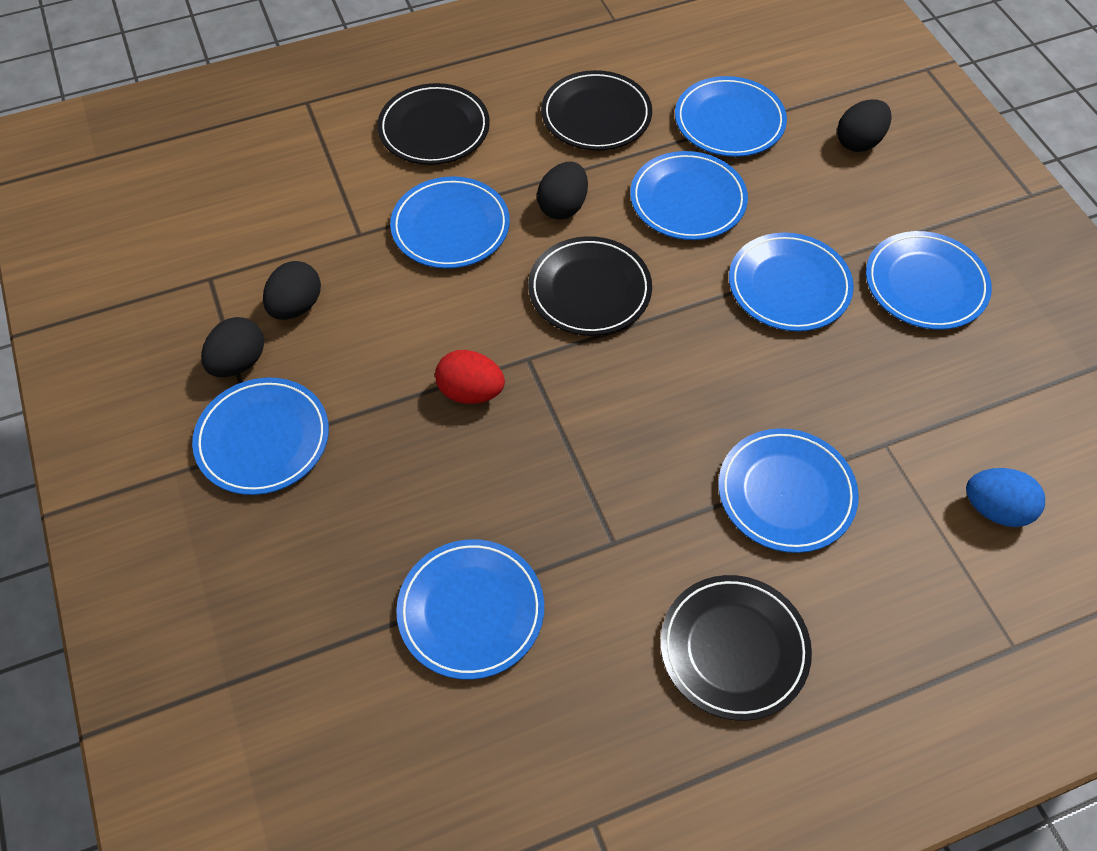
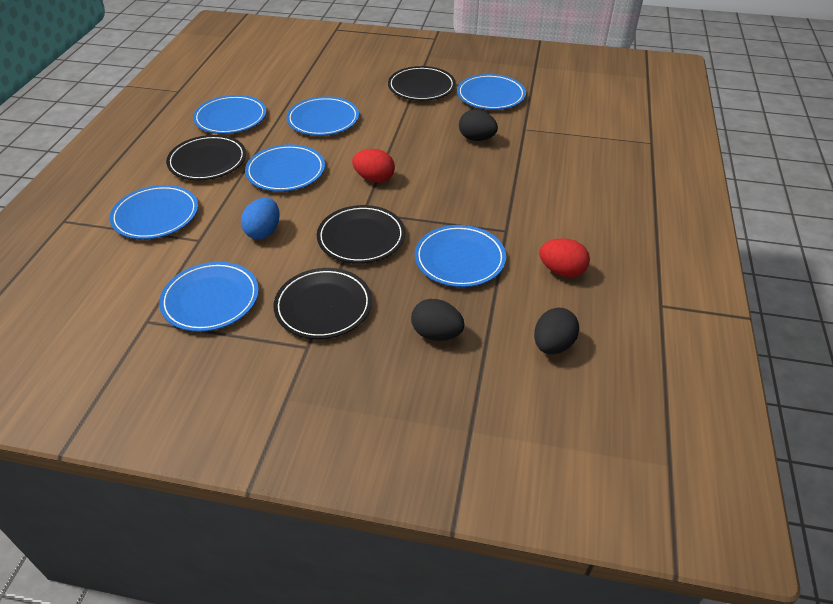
black egg: [201,317,264,377] [263,261,321,320] [537,162,588,220] [837,99,892,152] = 4 -> [411,299,464,341] [459,110,498,141] [534,308,579,355] = 3
blue plate: [192,378,329,495] [390,176,510,269] [396,539,544,680] [630,151,748,240] [675,76,787,157] [718,428,859,553] [729,233,854,331] [866,231,992,330] = 8 -> [110,185,198,239] [159,262,259,332] [193,95,266,134] [245,144,325,192] [286,97,359,136] [415,225,506,287] [457,74,526,110] = 7
red egg: [435,350,505,404] = 1 -> [352,149,395,183] [539,238,590,277] = 2

